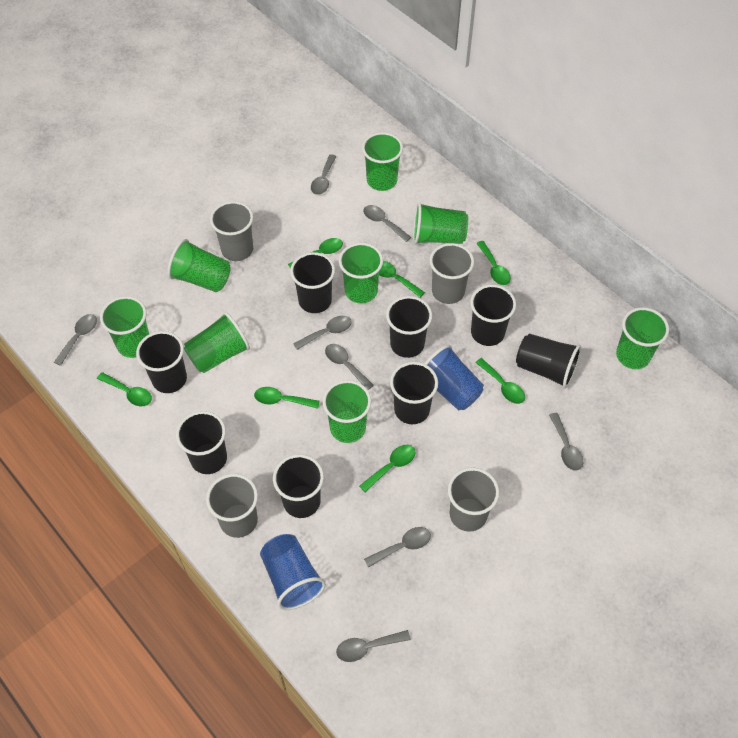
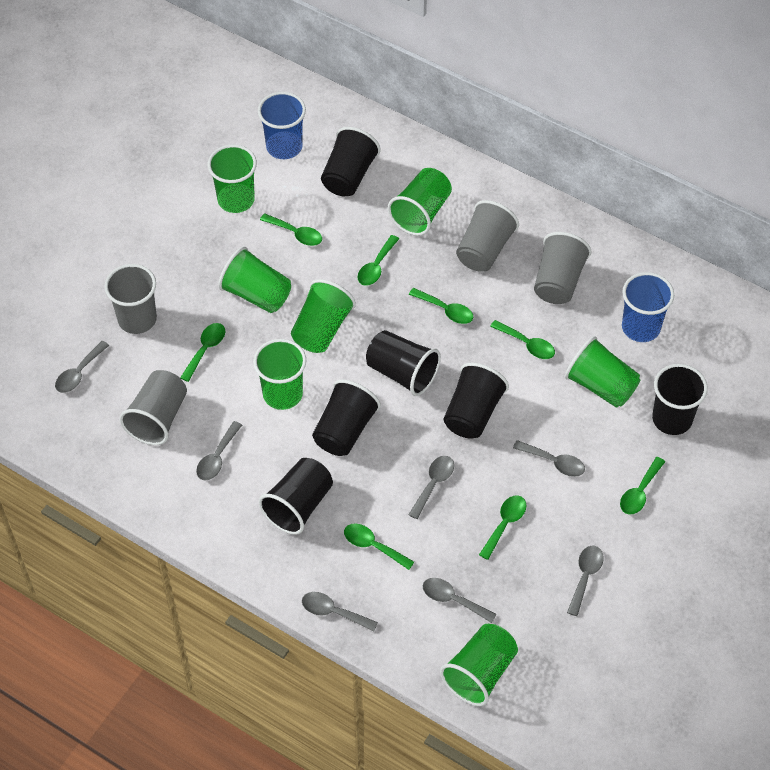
black cup: [136,331,187,393] [176,411,227,474] [273,454,324,518] [290,252,335,313] [386,296,432,358] [390,362,438,424] [470,285,516,346] [516,334,581,388] = 8 -> [259,458,333,535] [312,380,381,456] [321,127,381,196] [366,330,441,396] [444,363,509,439] [652,364,708,435] = 6
green cup: [100,296,149,358] [168,239,231,292] [184,312,250,373] [323,380,371,443] [339,243,383,303] [362,132,403,191] [413,202,468,244] [616,307,669,369] = 8 -> [208,145,257,213] [218,247,291,313] [253,339,306,410] [291,279,356,353] [388,168,452,236] [440,624,518,706] [565,336,640,408] = 7
green spoon: [97,372,152,406] [254,387,320,409] [288,238,343,268] [359,445,416,493] [379,261,425,297] [475,358,525,404] [476,241,511,285] = 7 -> [180,323,225,382] [260,213,322,246] [344,524,414,570] [358,235,399,286] [409,288,473,324] [479,495,526,560] [490,320,555,359] [620,457,665,514] = 8
grey spoon: [54,314,97,366] [293,316,352,350] [311,154,337,195] [325,344,374,390] [336,630,411,662] [363,205,411,242] [364,527,431,568] [549,413,583,471] = 8 -> [55,341,109,393] [196,421,242,480] [302,592,378,632] [408,456,454,519] [423,578,497,623] [513,440,585,477] [567,546,604,616] = 7

